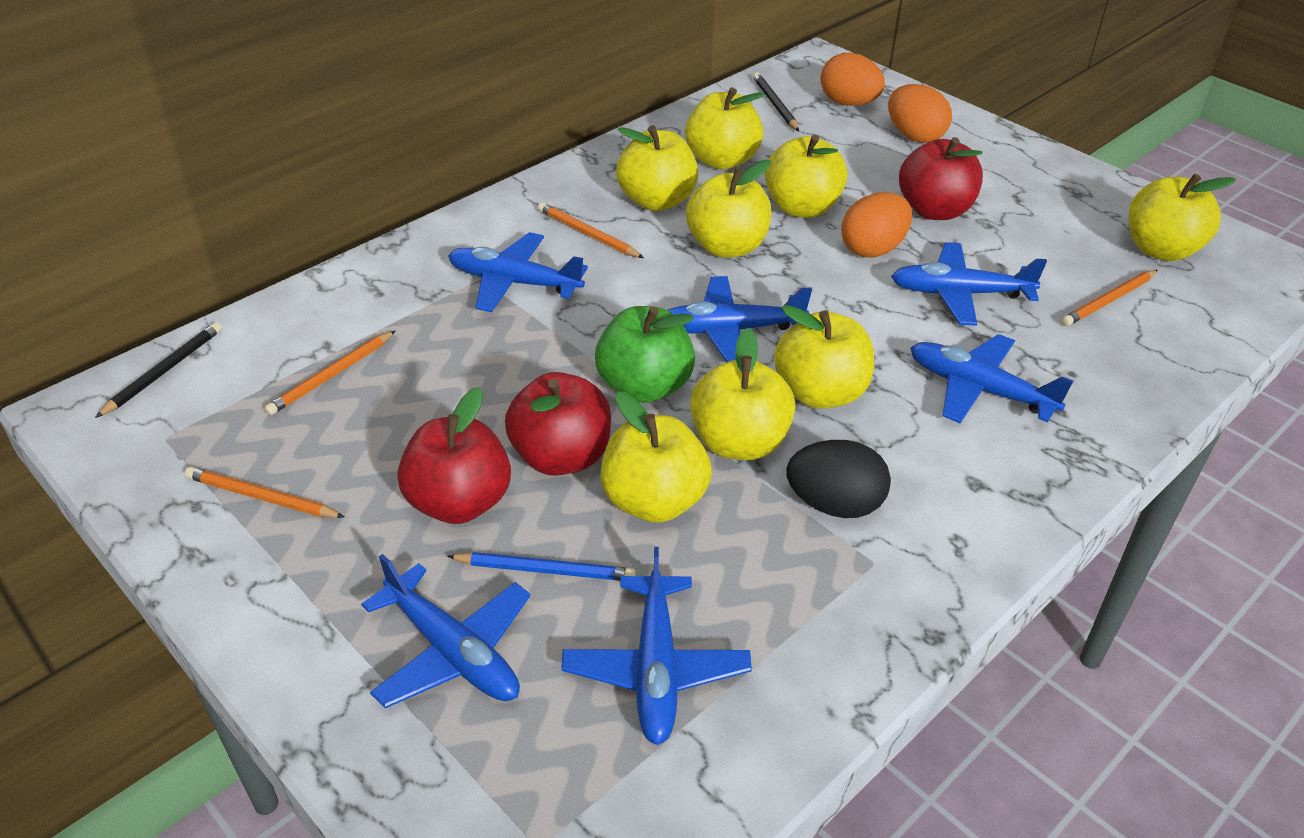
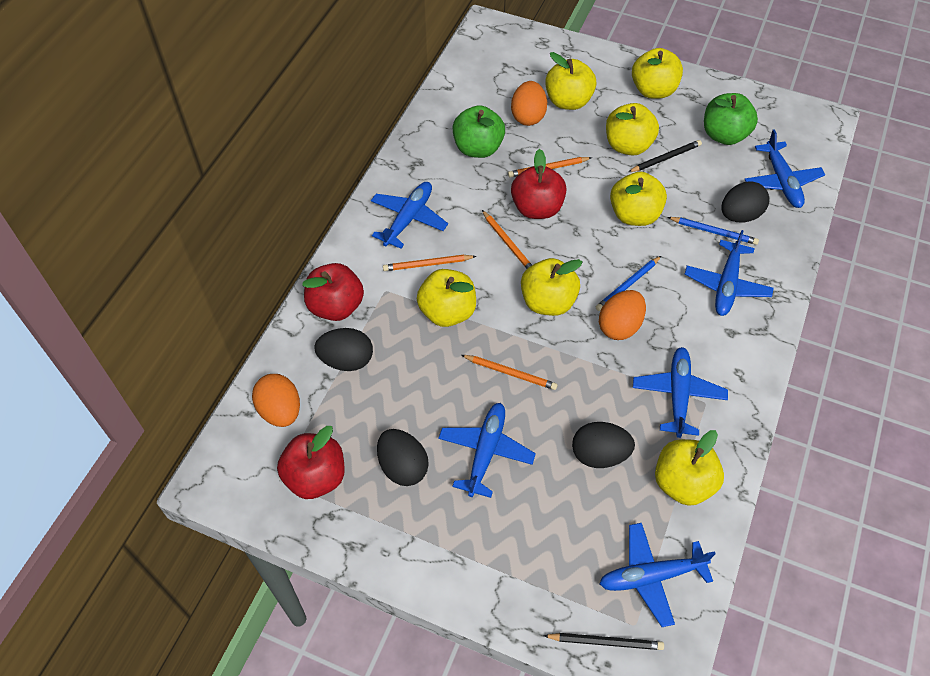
black egg: [786,440,891,518] = 1 -> [314,328,373,371] [377,429,429,486] [572,422,635,468] [721,181,769,222] = 4
blue pencil: [447,552,636,581] = 1 -> [596,256,661,311] [668,217,759,245] = 2
green apple: [595,306,695,403] = 1 -> [452,105,505,158] [704,93,758,145] = 2
yellow apple: [600,392,712,523] [616,125,698,211] [685,87,765,170] [686,160,771,258] [690,328,795,460] [765,135,848,218] [774,305,874,408] [1129,173,1236,261] = 8 -> [417,269,476,327] [521,258,583,316] [545,52,596,110] [606,103,659,156] [610,172,667,226] [632,48,683,99] [655,430,724,506] = 7

